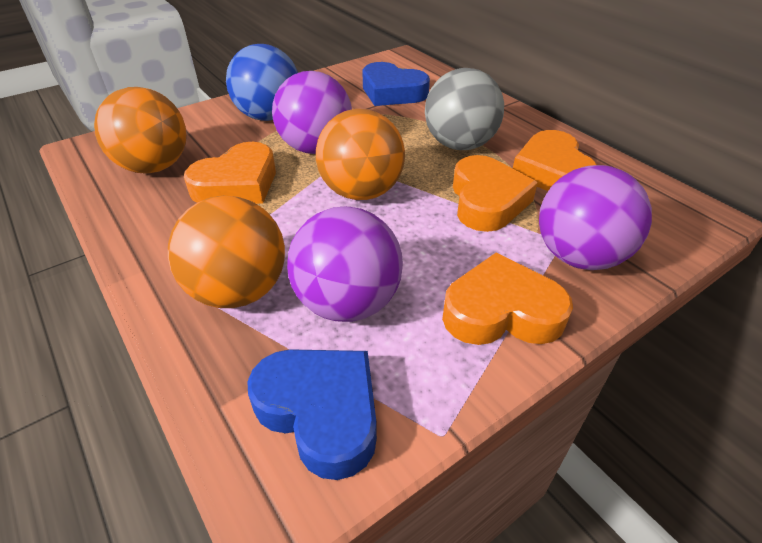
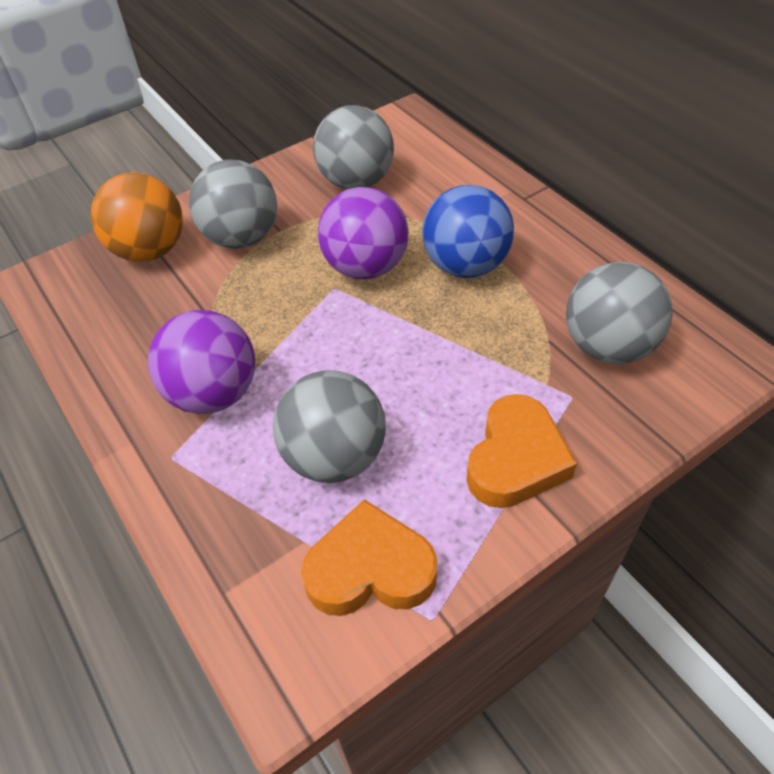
blue heart: [248,349,377,480] [362,62,430,106] = 2 -> none = 0
grey ball: [425,68,504,150] = 1 -> [189,160,277,249] [273,370,386,483] [313,105,394,189] [566,262,673,364] = 4
orange ball: [94,87,187,174] [168,196,285,308] [316,109,405,200] = 3 -> [91,172,183,262] = 1
orange heart: [184,142,276,204] [442,253,573,345] [453,155,538,232] [513,130,597,191] = 4 -> [301,499,437,616] [466,394,577,508] = 2
purple ball: [272,71,352,154] [287,207,403,322] [539,165,652,270] = 3 -> [148,310,255,414] [318,187,408,280] = 2

